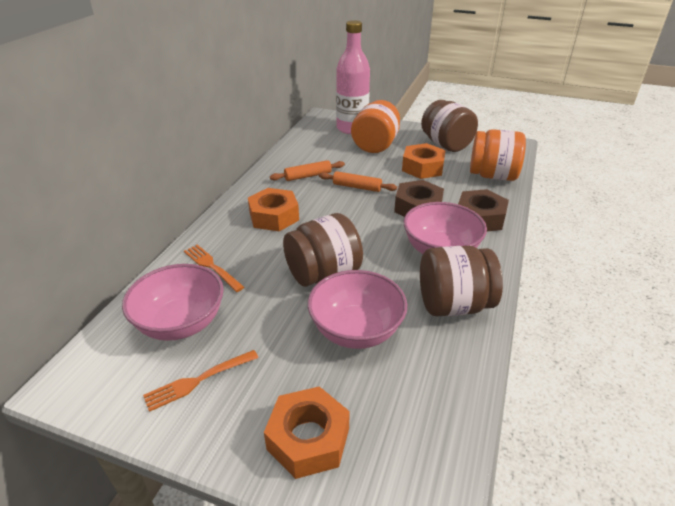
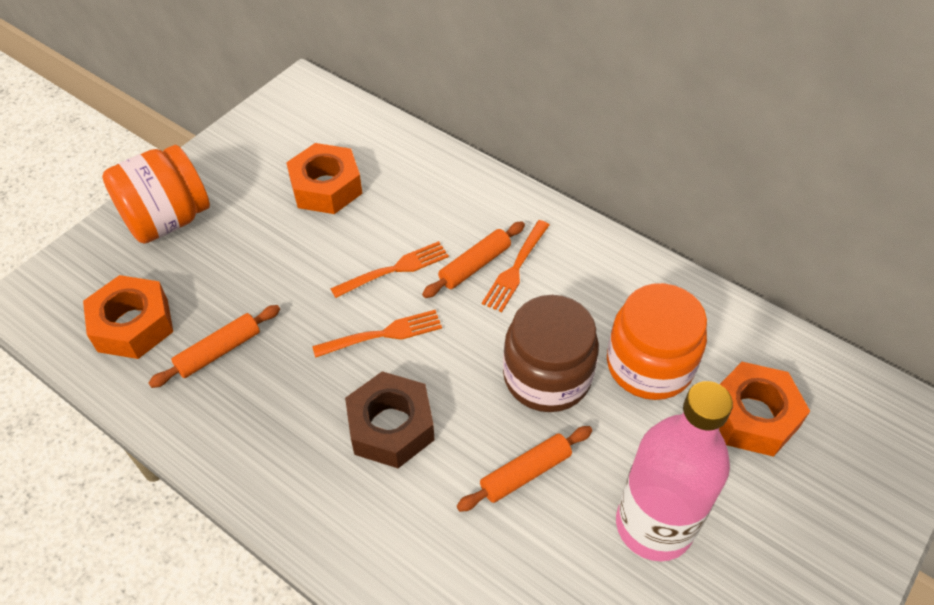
brown jar: [283,213,363,287] [420,246,503,317] [421,100,478,152] = 3 -> [503,295,599,412] = 1
brown nut: [394,180,444,217] [458,189,509,231] = 2 -> [345,371,434,468] = 1
orange fork: [143,350,258,412] [184,245,244,292] = 2 -> [312,310,442,358] [330,241,449,298] [482,220,549,312] = 3
orange rolling pin: [270,160,345,181] [319,171,397,192] = 2 -> [148,305,280,388] [422,221,525,298] [457,426,592,512] = 3
pink bowl: [122,264,224,341] [308,270,407,349] [404,202,487,254] = 3 -> none = 0

